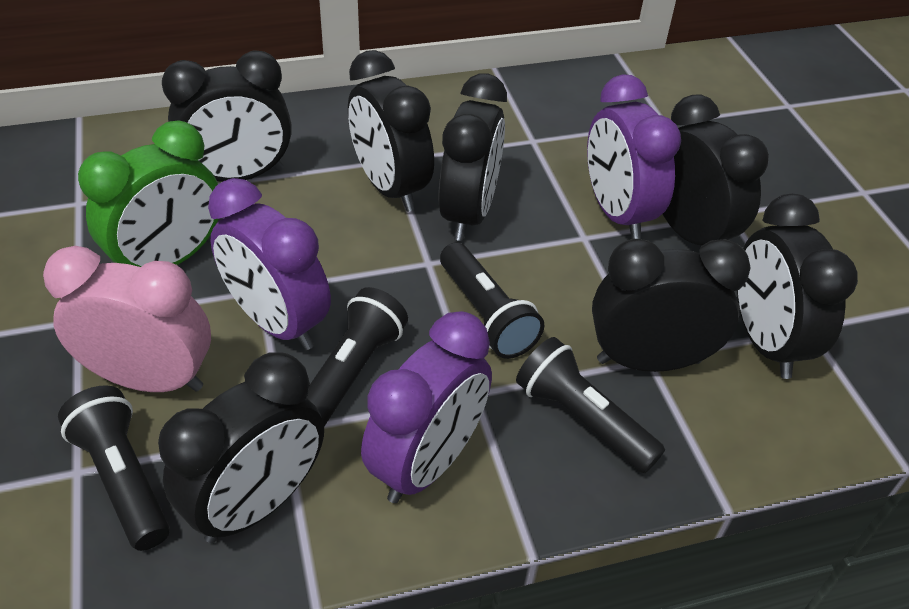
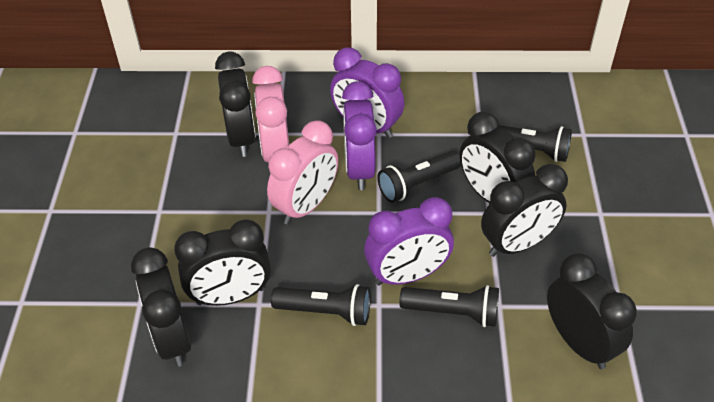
black clock: [158,352,324,543] [162,51,292,182] [348,50,434,212] [438,73,507,241] [592,239,751,372] [663,94,769,245] [737,194,858,379] = 7 -> [131,247,191,367] [174,220,271,306] [215,52,256,157] [460,112,536,203] [481,164,568,257] [547,253,637,369] = 6
green clock: [78,121,218,267] = 1 -> none = 0
pink clock: [43,246,211,392] = 1 -> [252,66,289,162] [267,120,338,225] = 2

